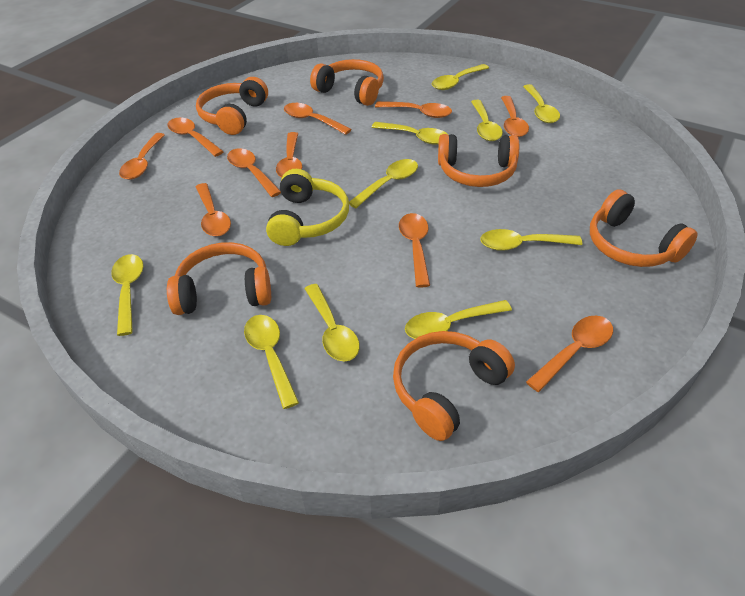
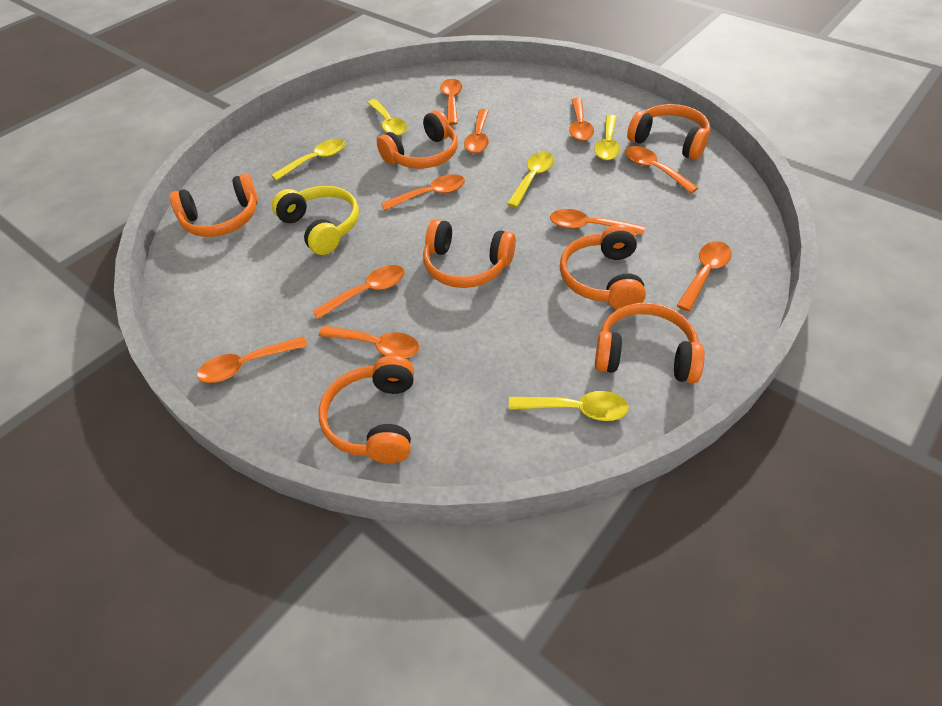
orange headphones: [167,242,271,315] [196,77,268,135] [310,59,384,106] [393,331,515,441] [438,134,519,187] [590,189,698,267] = 6 -> [170,174,258,237] [319,356,414,464] [377,110,458,169] [423,219,516,288] [560,224,646,309] [595,303,705,383] [627,104,710,160] = 7
yellow spoon: [111,254,144,336] [244,315,299,409] [304,284,360,362] [349,159,418,208] [371,122,448,145] [405,300,512,339] [432,64,489,90] [471,100,503,141] [480,229,582,251] [523,84,560,123] = 10 -> [271,139,345,181] [368,99,407,136] [507,152,554,208] [509,391,629,421] [595,115,620,160] = 5

